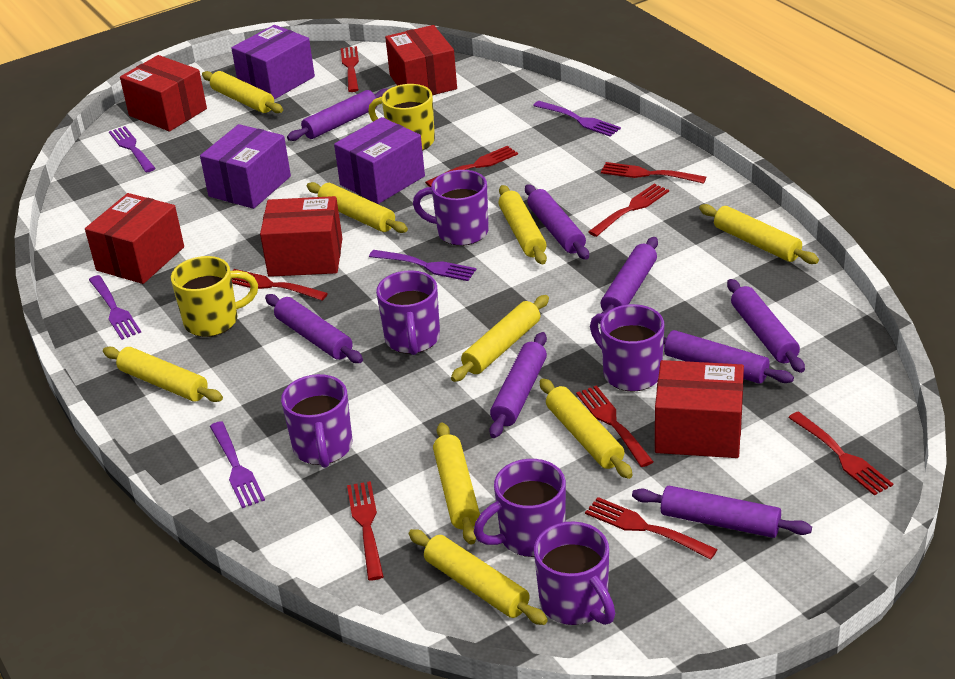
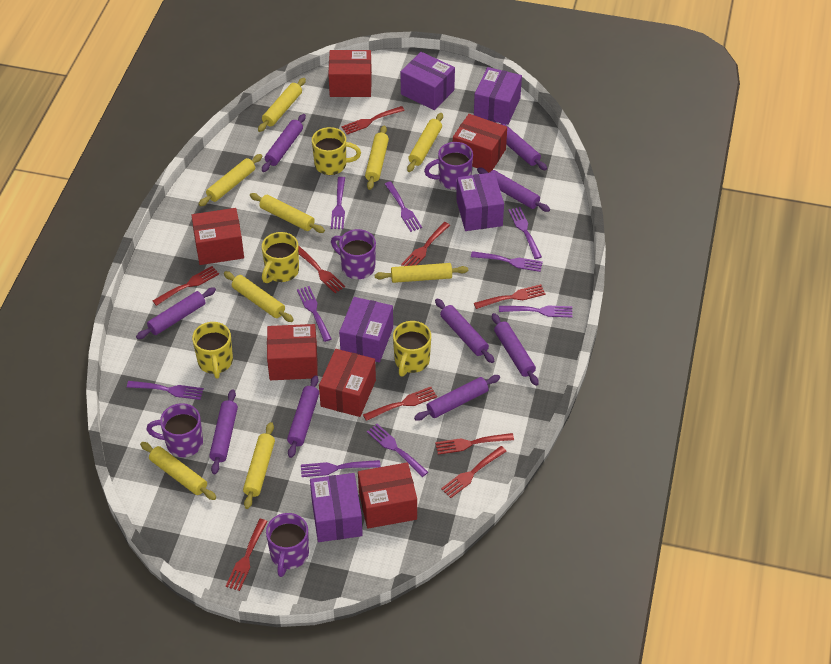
purple box: [200,124,291,209] [231,25,315,99] [334,117,425,204] = 3 -> [310,473,363,542] [339,297,393,362] [401,52,455,110] [456,172,504,231] [474,67,522,125] = 5
purple fork: [89,275,141,340] [109,126,156,173] [210,421,265,508] [369,250,476,281] [533,101,621,137] = 5 -> [127,381,204,400] [297,286,331,342] [301,460,380,477] [331,177,345,229] [367,424,428,477] [385,181,422,232] [471,251,543,272] [499,306,572,317] [508,207,542,259] = 9
purple mug: [281,374,352,468] [376,270,440,355] [413,170,489,246] [474,459,566,557] [534,522,615,625] [590,304,664,392] = 6 -> [146,403,203,457] [266,513,309,577] [331,229,376,279] [424,142,473,190] = 4
purple rolling pin: [265,294,363,363] [287,88,388,141] [489,332,547,438] [525,184,589,259] [599,237,658,324] [632,486,812,538] [663,330,794,384] [727,279,805,373] = 8 -> [136,287,216,339] [209,389,238,474] [262,114,306,172] [287,375,319,458] [414,375,500,421] [435,298,494,363] [477,168,550,212] [489,119,547,170] [492,313,539,386] = 9
red box: [85,193,184,284] [120,55,207,131] [260,196,343,277] [385,25,457,95] [655,360,744,458] = 5 -> [191,208,244,265] [267,324,318,380] [319,349,376,417] [328,50,372,97] [358,462,417,529] [453,114,507,173] = 6
yellow mug: [171,256,258,337] [368,84,435,151] = 2 -> [192,322,233,379] [262,232,299,283] [312,127,361,175] [393,321,431,377] = 4

